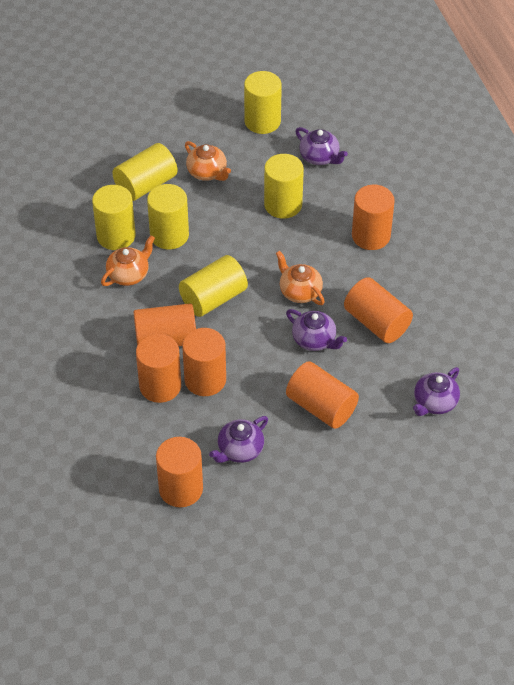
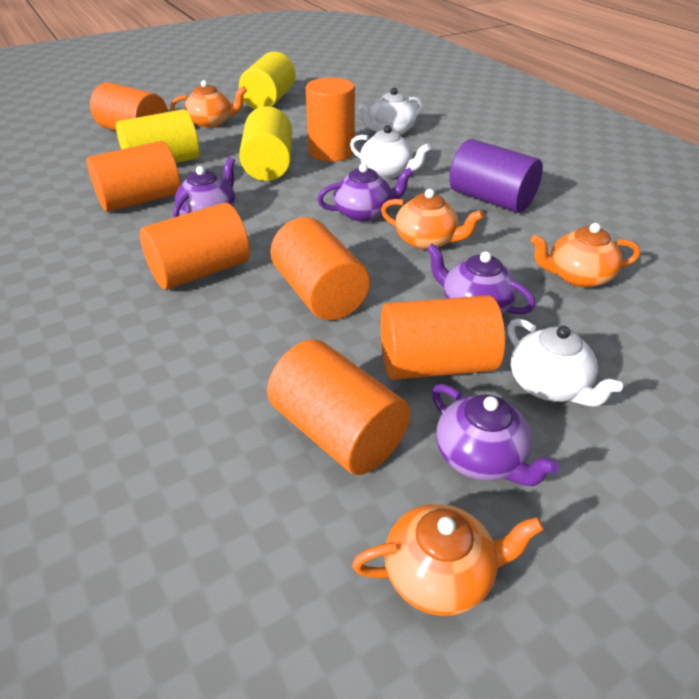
orange teapot: [101,235,155,286] [185,141,231,181] [276,251,325,305] = 3 -> [170,80,247,128] [352,504,544,616] [381,189,484,250] [531,223,640,288] = 4
purple cylinder: none = 0 -> [449,139,543,213] = 1
white teapot: none = 0 -> [350,125,431,179] [358,88,423,135] [508,318,623,407] = 3
yellow cylinder: [92,185,136,250] [112,143,178,201] [147,184,189,249] [179,255,248,317] [244,71,282,134] [264,154,304,219] = 6 -> [116,109,200,163] [239,51,295,109] [239,106,292,181] = 3

